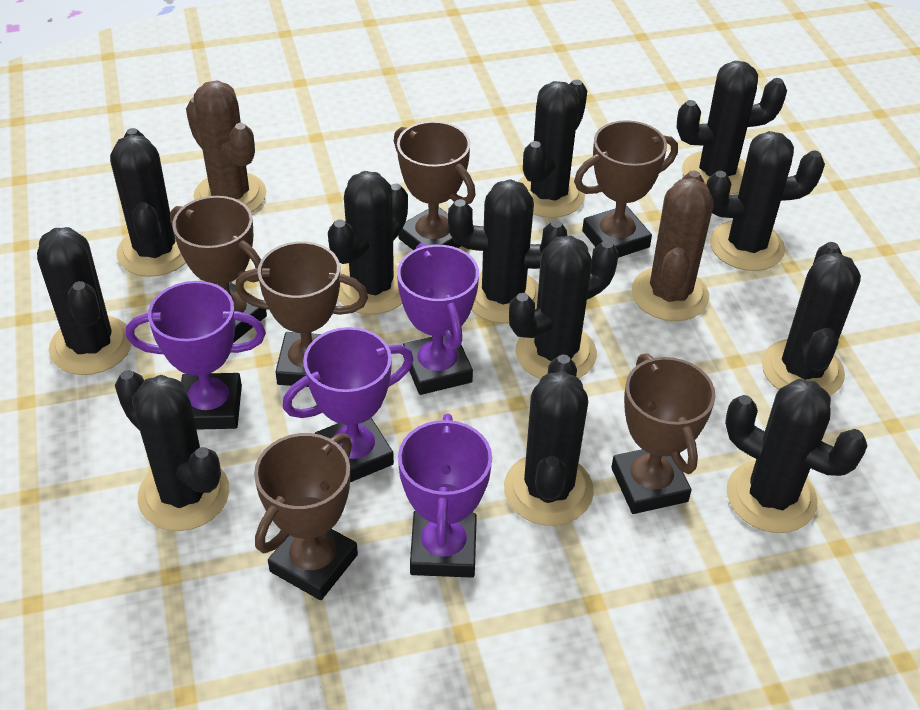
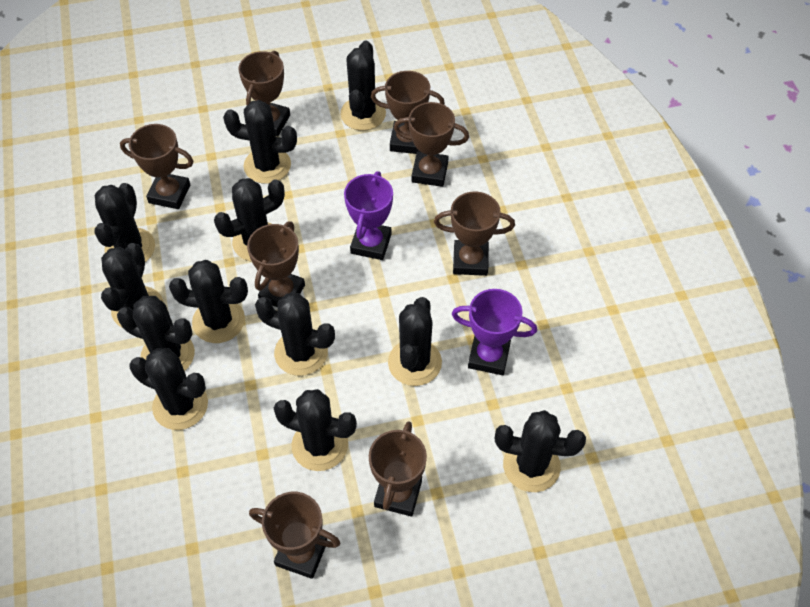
brown cactus: [186,81,266,212] [632,170,713,321] = 2 -> none = 0
brown trophy: [170,196,267,343] [235,241,368,387] [254,433,358,600] [394,121,476,250] [574,120,678,258] [611,353,716,514] = 6 -> [120,124,194,209] [238,51,290,136] [247,221,305,307] [249,492,341,579] [369,421,427,517] [371,71,445,154] [394,102,469,187] [434,191,515,276] = 8
purple trophy: [126,281,266,430] [282,327,414,482] [397,243,479,395] [398,414,492,578] = 4 -> [344,171,393,260] [452,289,537,375] = 2

